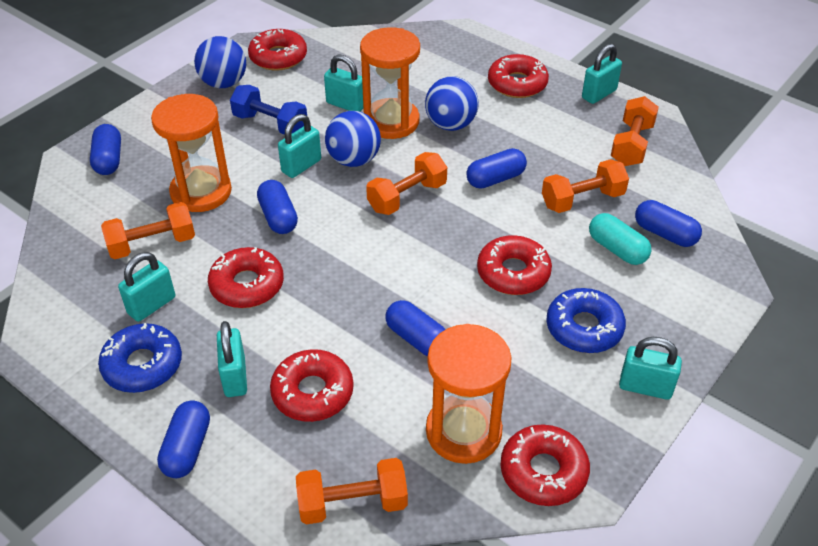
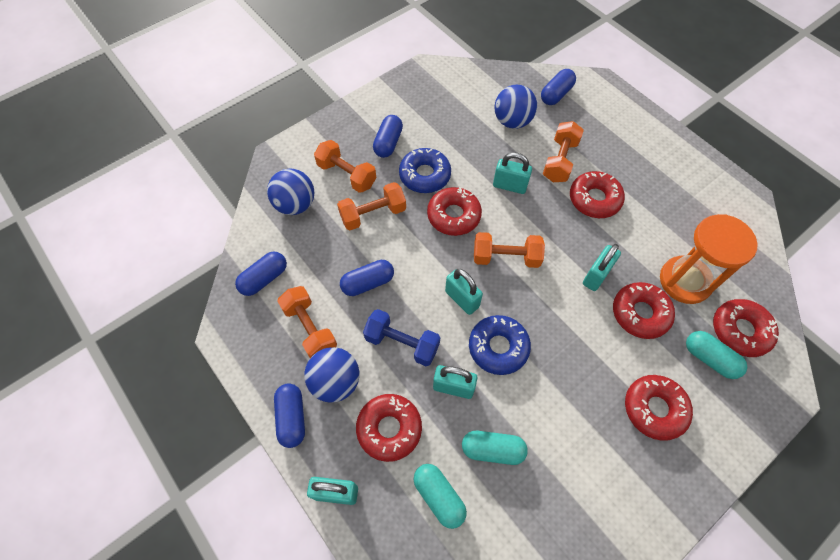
blue capsule: [90,124,121,175] [157,400,210,478] [257,180,298,234] [386,300,446,356] [466,148,527,189] [635,200,702,247] = 6 -> [235,251,287,296] [274,383,305,448] [340,260,394,296] [373,115,403,158] [541,69,576,105] = 5
orange hourglass: [151,94,232,212] [360,27,420,139] [426,324,512,464] = 3 -> [660,214,758,304] = 1
turquoise capsule: [589,213,652,265] = 1 -> [414,464,467,529] [462,431,528,465] [686,331,747,379] = 3
turquoise padlock: [118,252,175,322] [217,321,247,397] [278,114,321,178] [324,54,363,111] [582,44,622,104] [619,337,682,400] = 6 -> [307,477,358,505] [433,365,477,399] [445,269,483,315] [493,152,532,194] [583,244,621,291] = 5

